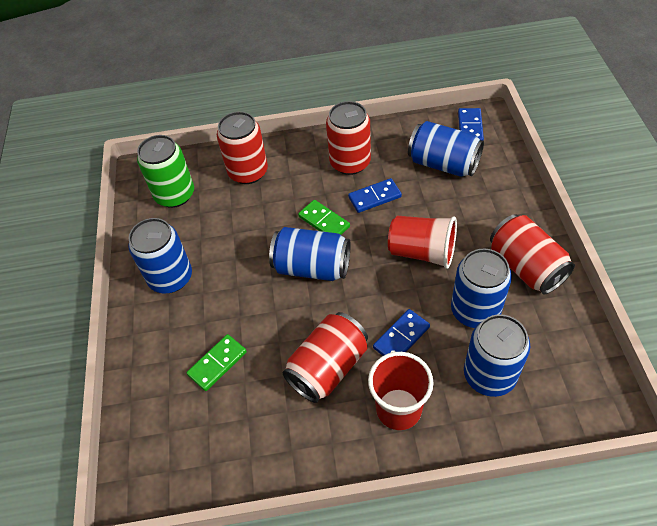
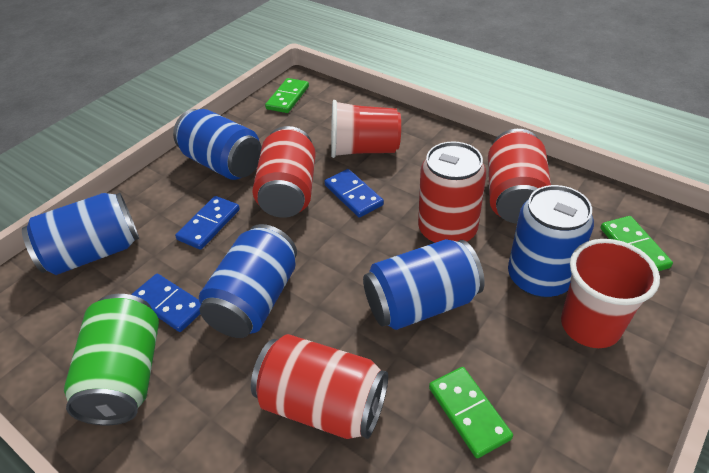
green domino: [187,334,247,391] [298,200,350,235] = 2 -> [265,78,309,113] [429,367,513,458] [601,216,673,271] = 3

